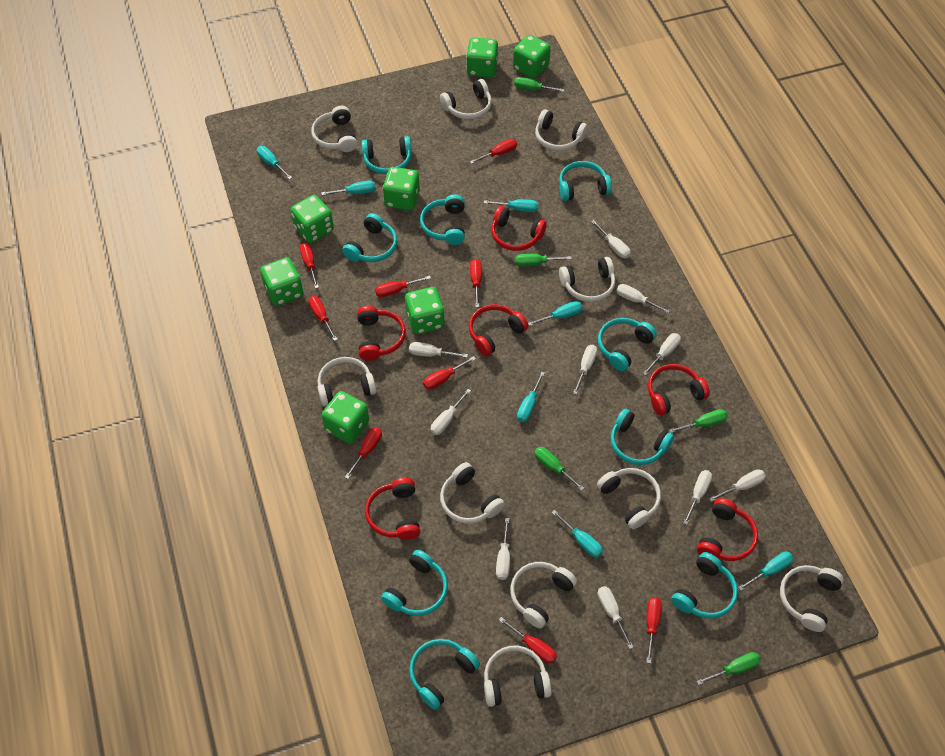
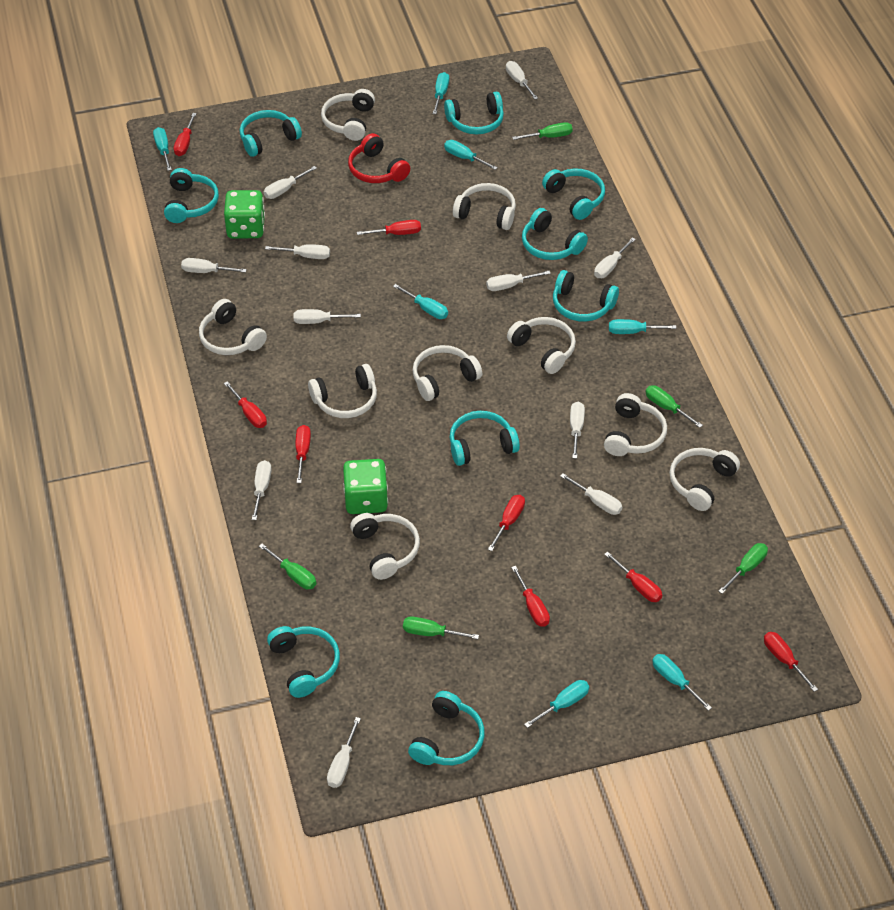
green dice: [260,257,303,306] [291,195,334,243] [322,391,369,444] [383,167,420,211] [405,287,445,334] [466,37,498,78] [513,35,551,79] = 7 -> [224,190,265,239] [343,459,388,514] = 2
red headphones: [357,306,406,361] [365,478,420,540] [469,304,528,356] [491,206,547,251] [648,364,710,416] [697,498,758,561] = 6 -> [348,133,410,183] = 1
red screwdriver: [300,243,319,288] [308,296,338,341] [345,427,382,479] [375,276,431,297] [423,356,476,390] [470,139,517,164] [470,259,482,307] [499,617,557,663] [646,597,662,664] = 9 -> [174,113,197,156] [224,381,267,428] [296,425,311,483] [357,220,421,235] [488,495,525,551] [511,566,550,627] [604,551,662,602] [764,632,818,692] = 8
white headphones: [311,106,357,152] [318,357,376,406] [440,79,492,119] [440,462,505,524] [484,646,552,707] [510,562,577,628] [535,109,588,151] [559,257,615,302] [597,468,661,529] [780,565,844,632] = 10 -> [199,299,267,355] [308,364,377,418] [321,89,375,141] [350,513,420,580] [412,345,482,401] [453,183,516,230] [507,317,576,374] [604,393,667,456] [670,448,740,511] = 9
white screwdriver: [409,342,468,358] [431,389,471,435] [496,518,510,580] [573,345,597,395] [591,220,631,258] [598,586,634,649] [616,284,670,313] [643,333,681,375] [683,470,712,525] [709,469,766,502] = 10 -> [181,258,247,273] [252,460,272,520] [264,166,317,199] [265,244,330,259] [294,309,361,324] [327,717,361,788] [486,271,551,291] [506,61,538,100] [560,473,622,515] [570,402,585,459] [594,237,636,278] = 11

